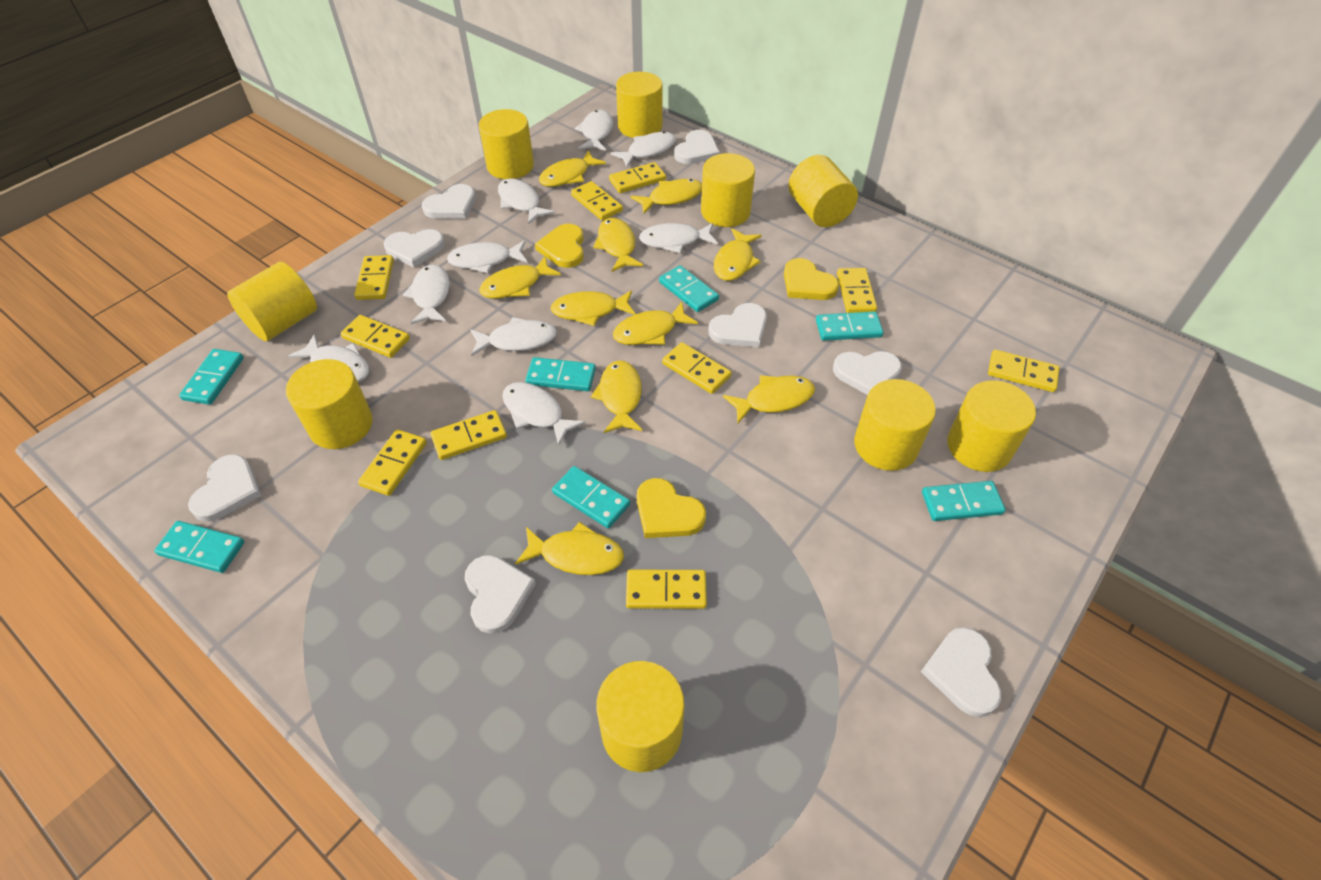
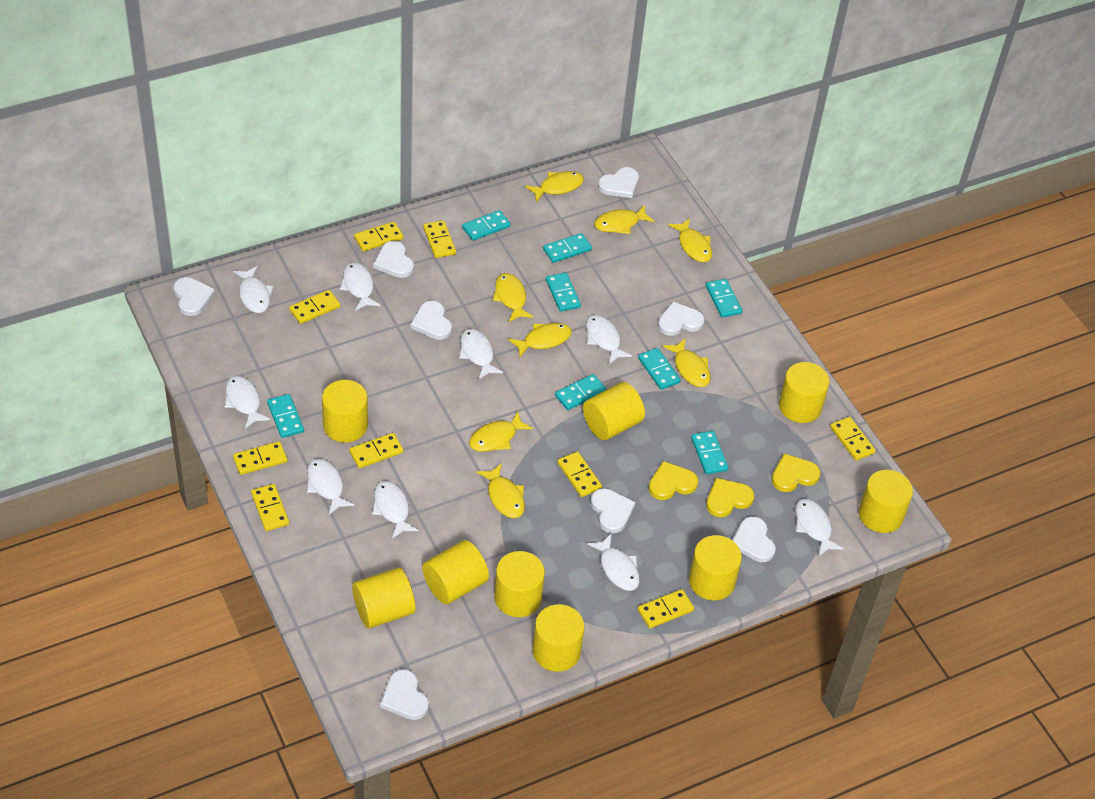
turquoise domino: [154,521,244,573] [179,349,244,405] [525,357,596,391] [552,466,630,528] [659,265,719,312] [816,311,884,341] [922,481,1006,521] = 7 -> [267,394,304,438] [462,210,511,241] [543,233,592,263] [546,272,581,312] [555,374,606,410] [638,348,681,390] [691,431,728,474] [706,279,742,318] = 8
yellow domino: [340,315,410,358] [354,255,394,300] [358,429,427,496] [430,410,507,460] [571,181,623,220] [609,162,666,193] [626,570,707,609] [662,342,731,394] [837,268,877,313] [988,350,1060,392] = 10 -> [233,441,287,475] [251,484,289,531] [289,290,340,324] [349,433,403,468] [354,222,403,251] [423,220,456,258] [557,452,602,497] [638,589,694,628] [830,417,876,461] = 9
yellow fish: [479,256,561,299] [515,522,624,575] [539,151,606,187] [550,290,635,326] [591,360,642,433] [593,218,643,272] [613,302,698,345] [631,179,702,214] [714,228,762,281] [723,375,815,423] = 10 -> [469,411,533,452] [477,463,525,518] [492,273,533,322] [508,323,572,357] [525,171,584,202] [594,205,655,234] [663,339,710,387] [668,218,712,262] = 8

